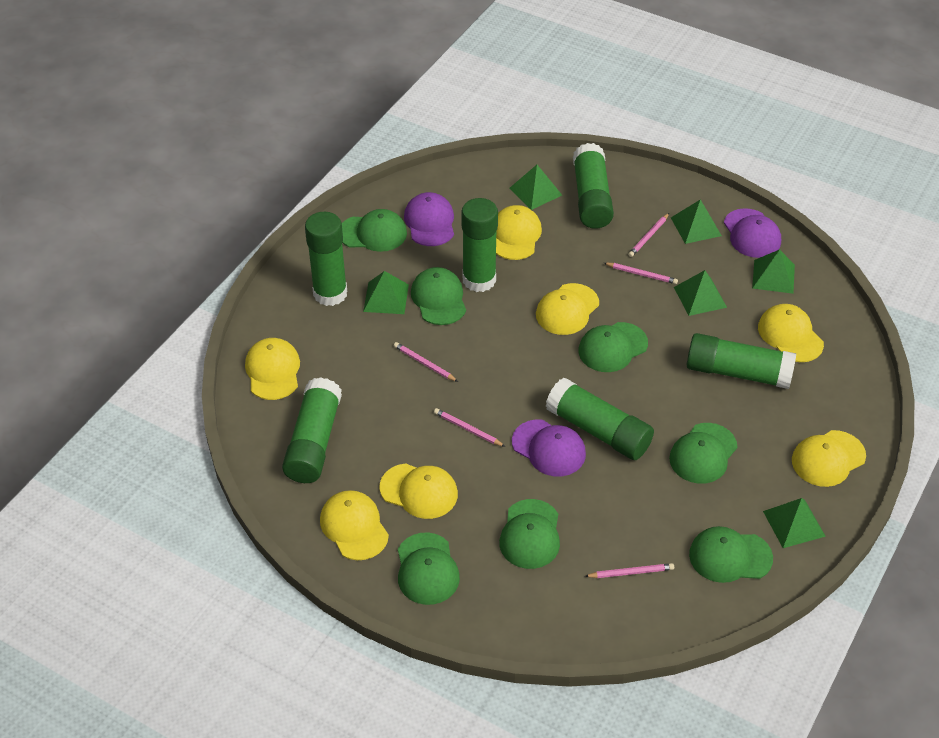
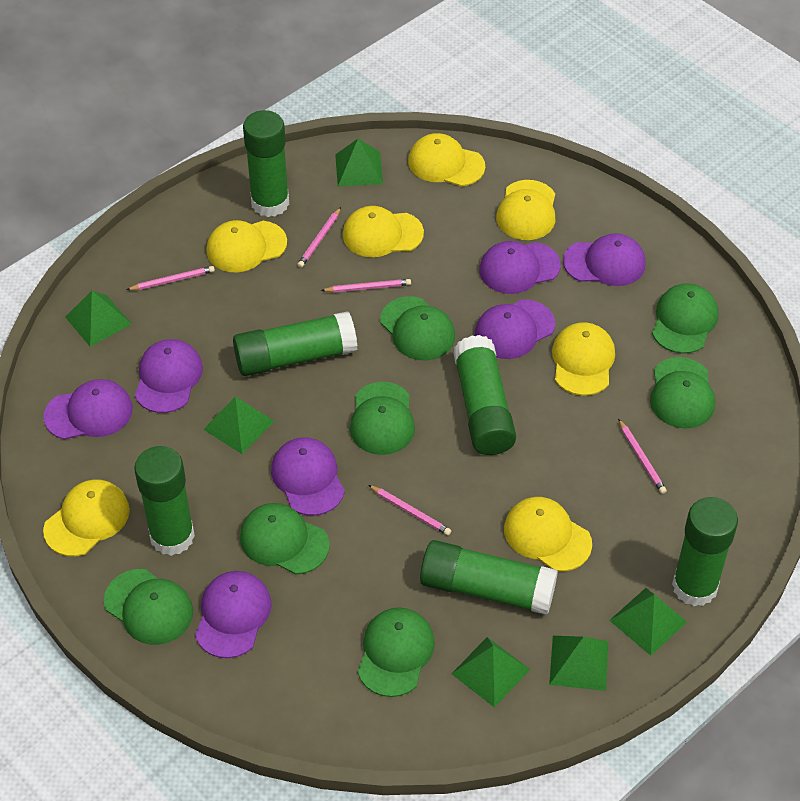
purple cap: [404,192,454,246] [512,419,586,476] [724,208,781,258] = 3 -> [44,379,133,440] [135,339,203,413] [195,571,272,658] [271,437,345,516] [475,300,555,359] [479,241,561,294] [563,233,646,286] = 7

